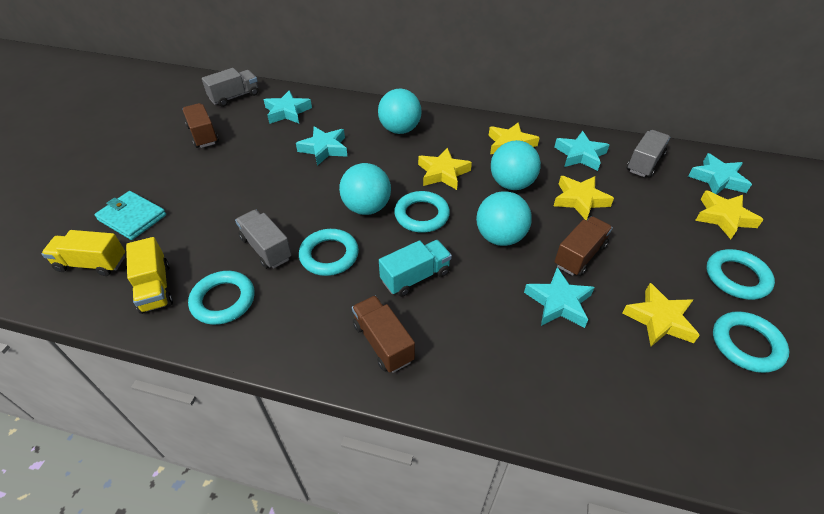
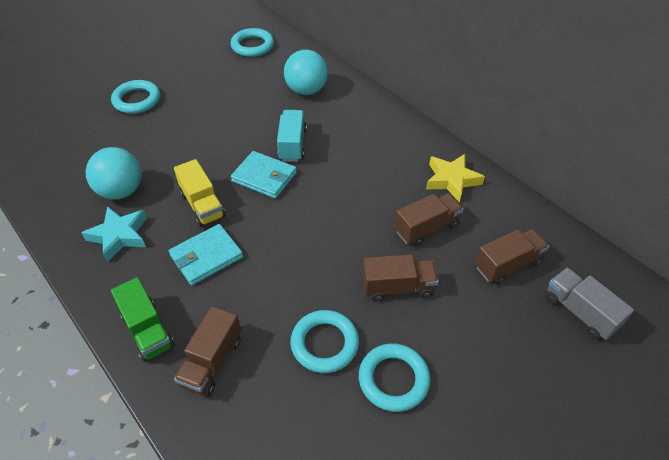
brown truck: [183,103,219,148] [352,295,415,373] [554,216,613,276] = 3 -> [174,306,241,397] [362,254,439,302] [394,194,464,247] [475,229,549,285] = 4
green truck: none = 0 -> [111,277,175,362] = 1
grey truck: [202,68,258,107] [235,210,292,269] [626,130,670,177] = 3 -> [546,268,634,340] = 1
turquoise ball: [339,163,391,215] [378,89,422,134] [476,191,532,246] [491,140,541,190] = 4 -> [86,147,142,200] [284,50,328,95] = 2
turquoise ring: [188,271,255,325] [299,229,359,276] [394,191,450,233] [706,249,775,300] [713,311,789,373] = 5 -> [111,80,160,114] [231,28,274,57] [290,310,359,373] [359,343,430,412] = 4
turquoise star: [264,90,312,124] [296,126,348,166] [524,267,595,328] [554,131,609,171] [688,153,752,194] = 5 -> [82,206,147,262] = 1
turquoise wallet: [94,191,166,240] = 1 -> [169,224,243,285] [231,151,297,199] = 2
yellow star: [418,147,472,190] [489,122,540,154] [554,176,614,221] [622,283,700,346] [695,190,764,239] = 5 -> [426,154,485,203] = 1
yellow truck: [42,230,125,276] [126,237,173,314] = 2 -> [174,159,226,227] = 1

